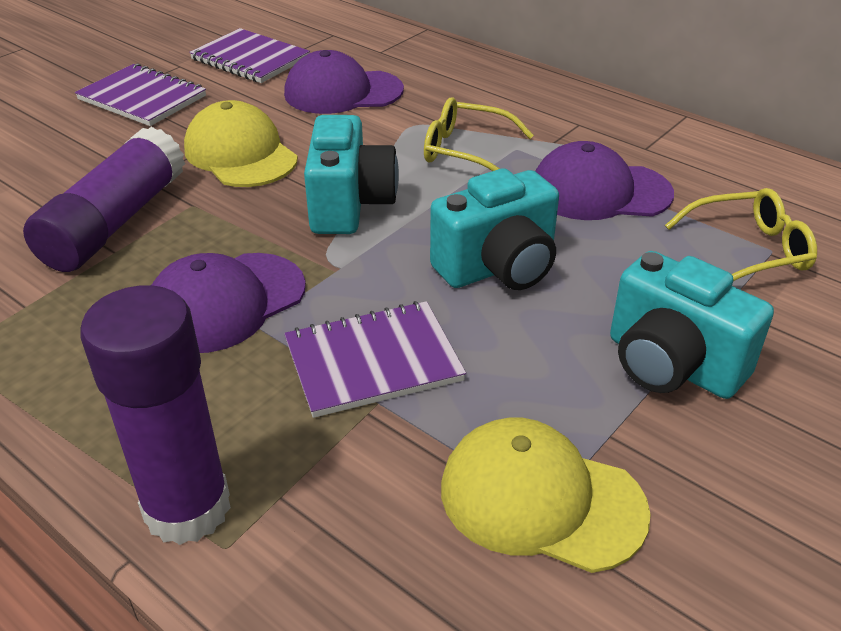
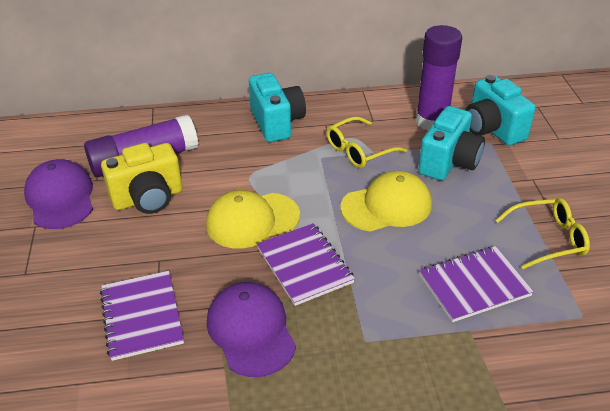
purple cap: [152,253,306,353] [284,50,404,114] [535,141,674,220] = 3 -> [24,159,93,229] [207,282,296,377] = 2
yellow camera: none = 0 -> [101,143,182,214] = 1

